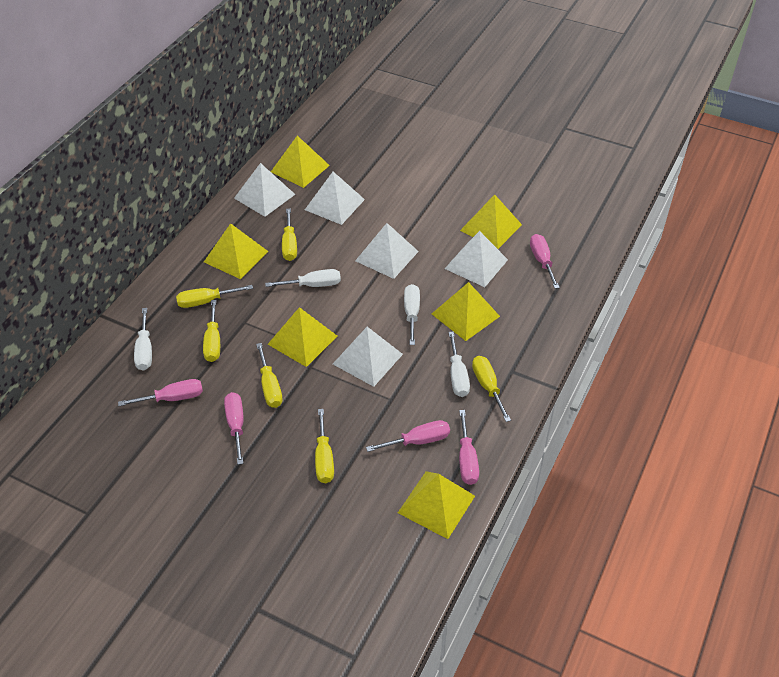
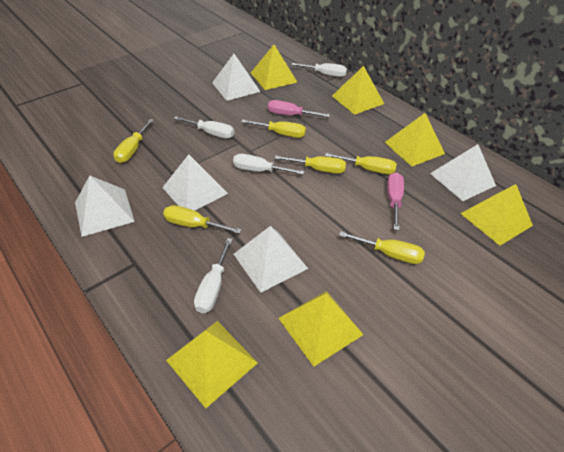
pink screwdriver: [118,379,203,406] [224,392,244,465] [366,420,450,452] [459,410,479,485] [530,234,560,289] = 5 -> [268,100,330,117] [387,172,404,230] = 2

